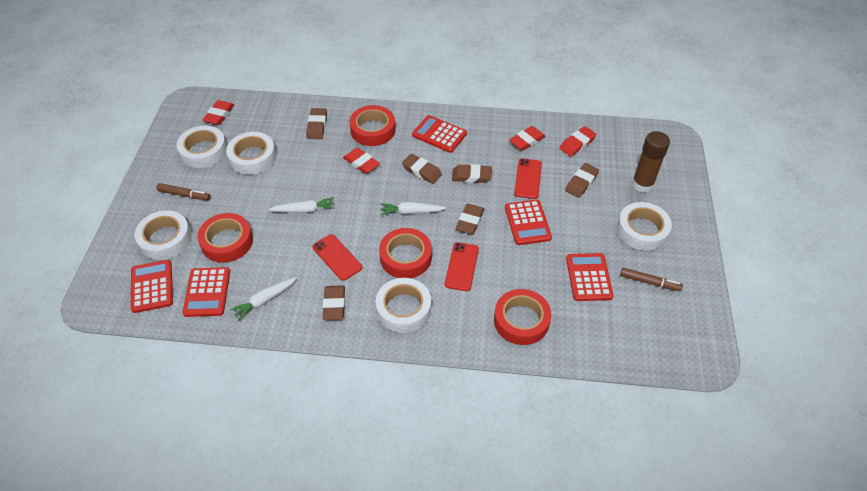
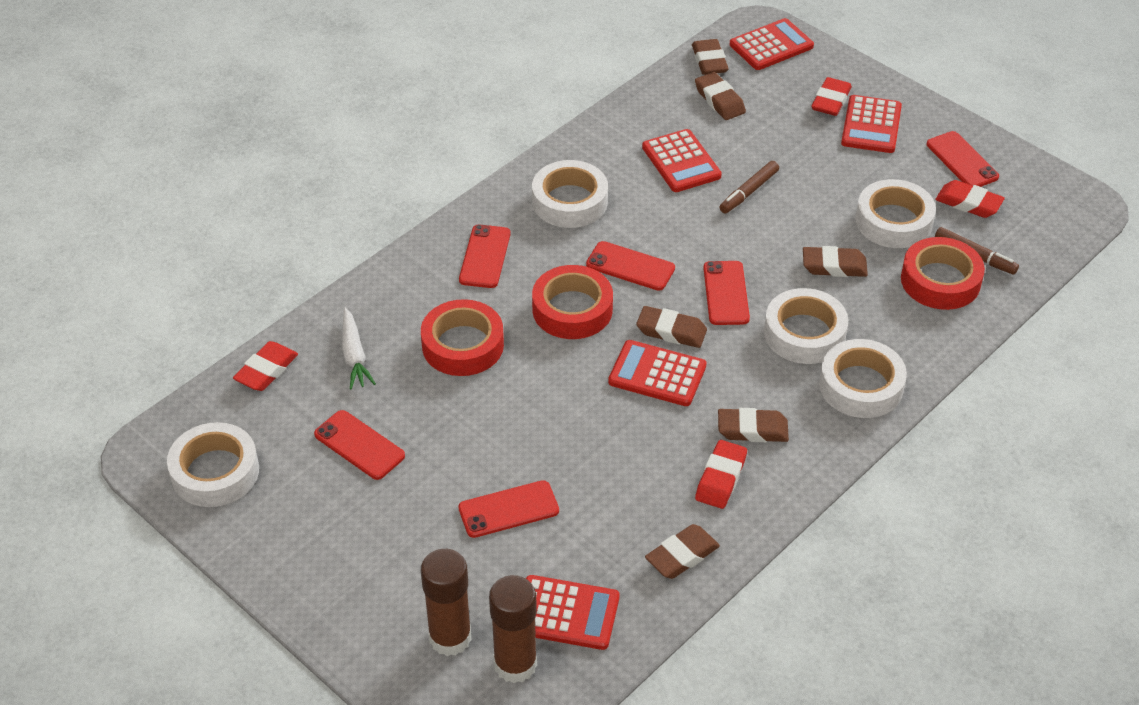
brown glue stick: [632,131,670,193] = 1 -> [421,549,472,656] [489,575,537,683] = 2
red phone: [312,234,362,281] [445,242,479,291] [514,158,542,199] = 3 -> [314,410,405,480] [458,480,559,538] [459,224,511,288] [586,241,675,291] [703,261,750,325] [927,131,999,187] = 6
red tape: [197,213,253,263] [349,105,396,146] [379,228,432,278] [494,289,551,345] = 4 -> [421,299,504,376] [532,265,613,339] [901,237,985,310] = 3
white carrot: [230,277,297,321] [268,197,335,213] [380,202,446,215] = 3 -> [342,308,376,389] = 1

